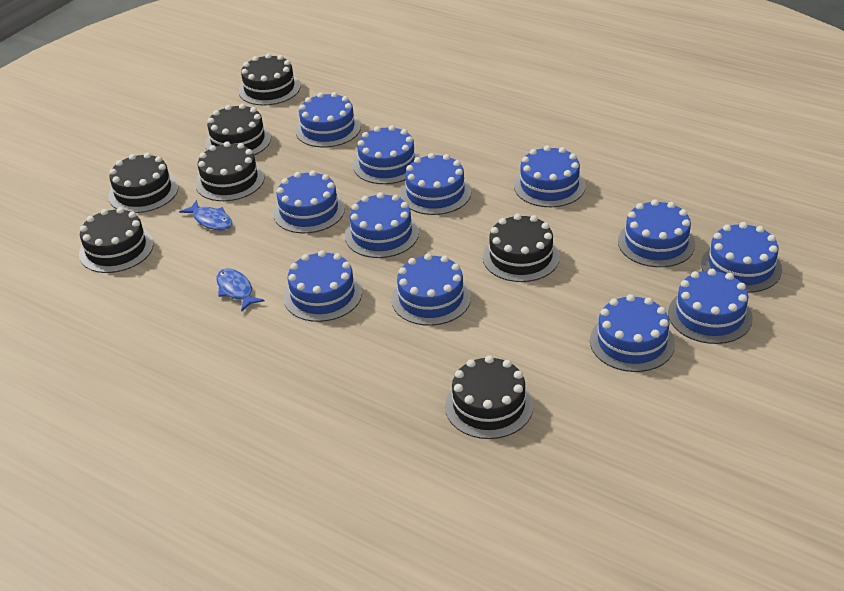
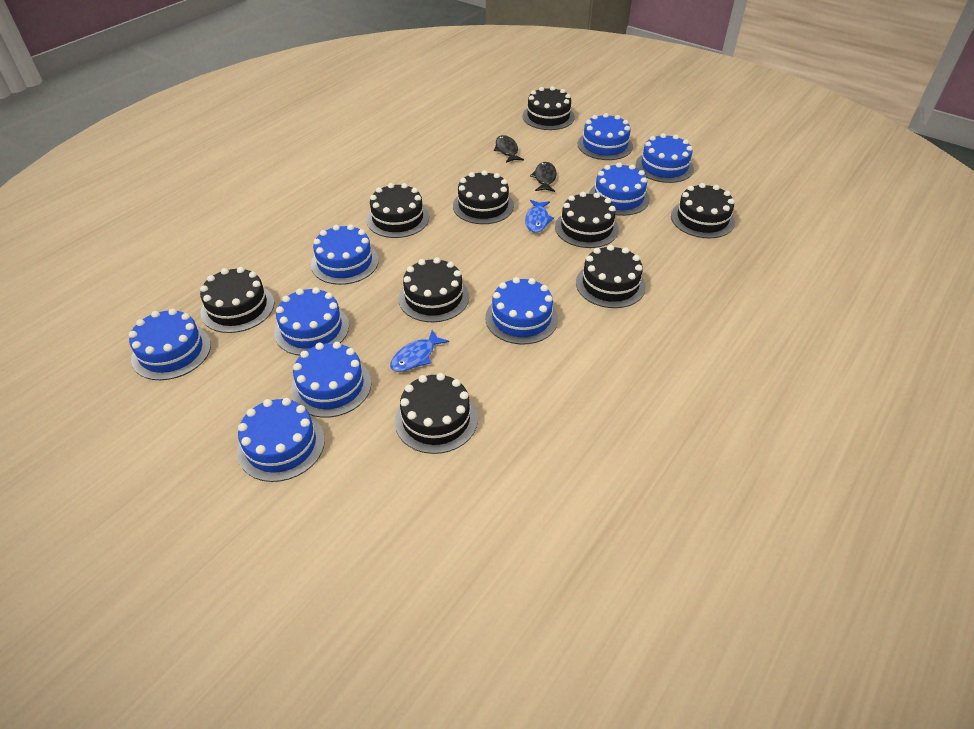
black cake: [79,207,154,273] [108,153,178,213] [195,141,264,201] [205,104,271,155] [238,53,301,105] [445,355,533,439] [483,214,560,282] = 7 -> [200,267,274,333] [366,183,429,238] [395,373,478,454] [399,257,469,322] [453,170,514,224] [523,86,575,130] [555,192,619,248] [576,245,646,308] [671,183,735,238] = 9
black fish: none = 0 -> [494,135,524,163] [530,162,557,192] = 2
blue cake: [273,170,345,233] [284,250,362,322] [295,92,361,148] [345,192,419,258] [353,125,421,184] [392,253,471,326] [400,153,471,215] [514,145,586,207] [590,294,675,372] [618,199,696,267] [668,269,753,344] [701,222,782,293] = 12 -> [129,308,211,380] [237,398,325,482] [274,287,349,356] [291,342,371,418] [311,224,379,285] [485,277,558,345] [578,113,633,160] [589,162,650,216] [636,133,694,183] = 9

